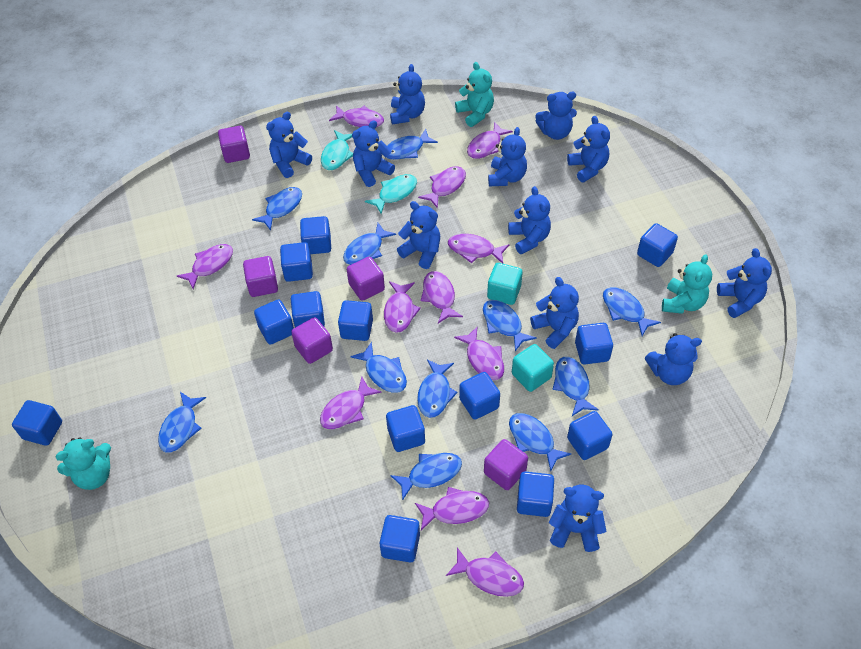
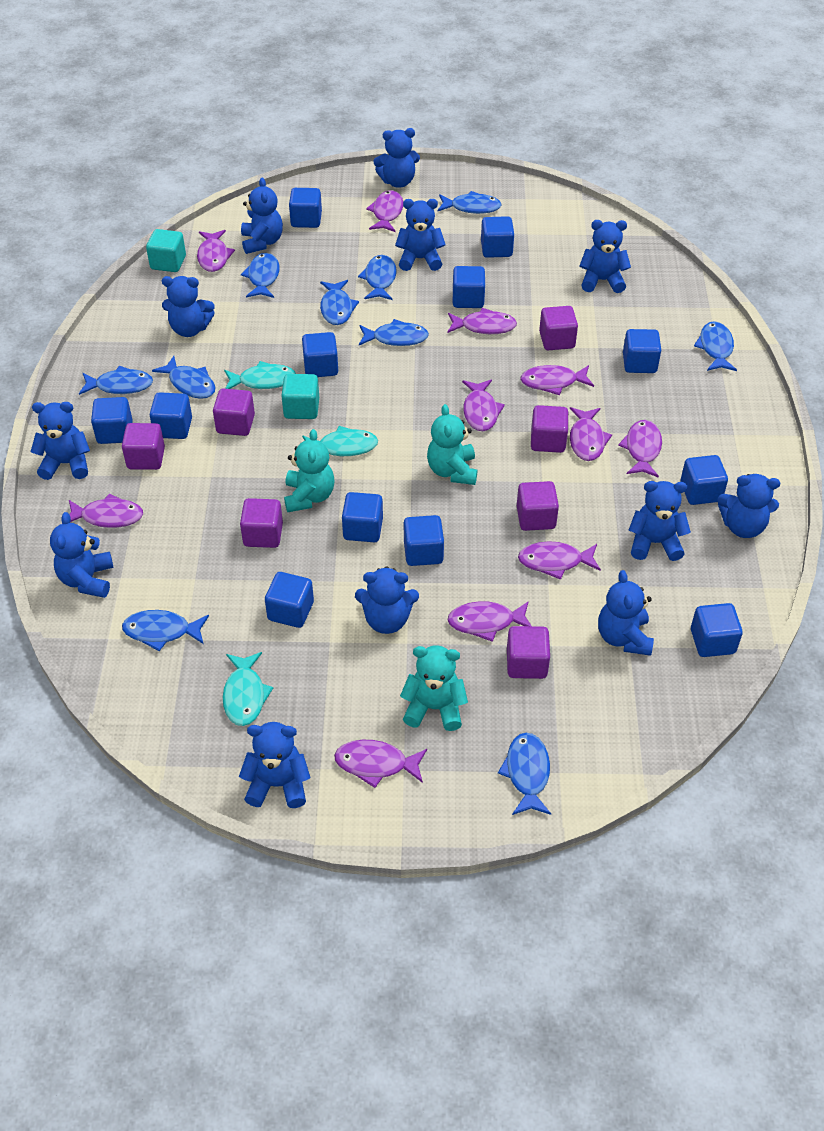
blue cube: [12,400,62,446] [254,299,294,345] [280,242,313,282] [291,291,325,327] [300,216,331,254] [338,300,373,341] [380,515,420,562] [386,405,425,452] [459,372,500,419] [517,471,554,517] [567,411,613,460] [575,323,613,364] [637,223,678,267] = 13 -> [91,397,133,444] [150,392,192,439] [265,572,314,628] [289,188,322,228] [302,332,338,377] [342,492,383,542] [404,515,444,566] [453,266,485,308] [481,216,514,258] [623,329,661,373] [681,455,728,505] [691,603,743,657] = 12
blue fish: [158,392,206,453] [252,187,302,231] [343,223,396,265] [350,342,407,393] [386,129,438,160] [390,453,462,501] [417,359,457,418] [483,300,537,351] [509,413,571,472] [552,357,599,416] [603,287,661,336] = 11 -> [79,366,153,395] [122,610,209,651] [152,356,216,399] [241,253,280,298] [320,280,359,325] [358,255,397,300] [359,319,429,346] [438,191,502,214] [498,733,551,815] [694,321,737,371] = 10
purple cube: [218,126,250,163] [243,256,278,297] [291,317,333,364] [347,257,385,301] [484,439,528,490] = 5 -> [122,423,165,470] [213,388,255,436] [240,498,283,548] [507,626,550,679] [517,481,559,531] [531,405,568,453] [539,306,578,350] = 7
turquoise fish: [321,130,353,170] [365,174,417,214] = 2 -> [223,652,273,726] [224,361,296,389] [302,426,378,456] = 3

